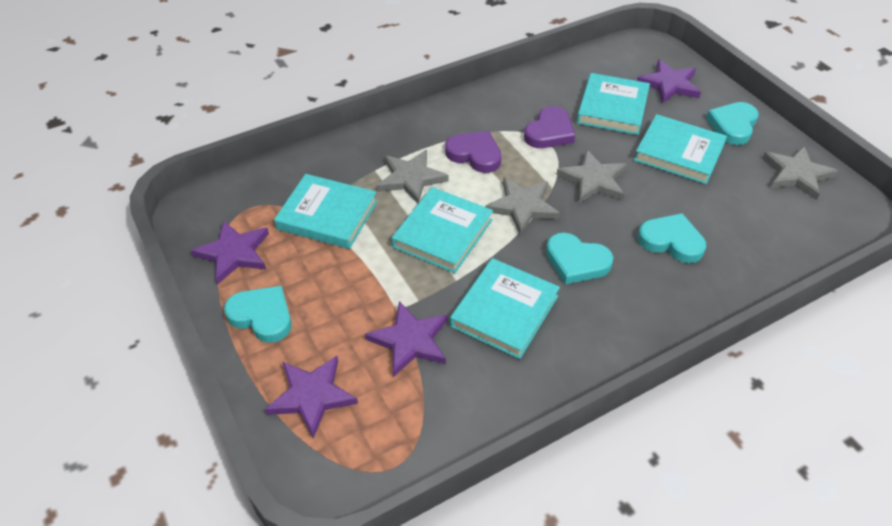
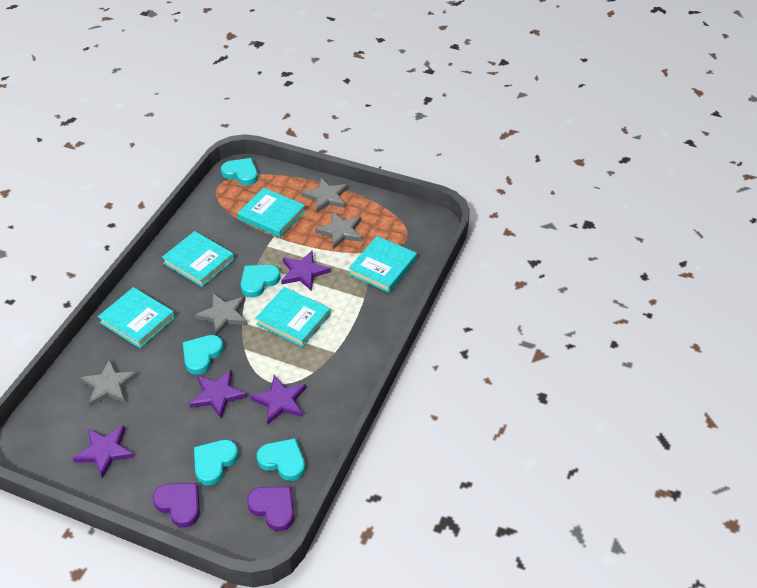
turquoise heart: [224,286,292,343] [546,233,613,284] [637,213,706,263] [706,102,759,145] = 4 -> [183,335,224,375] [194,440,239,485] [221,158,258,186] [241,265,281,298] [257,438,305,481] = 5

